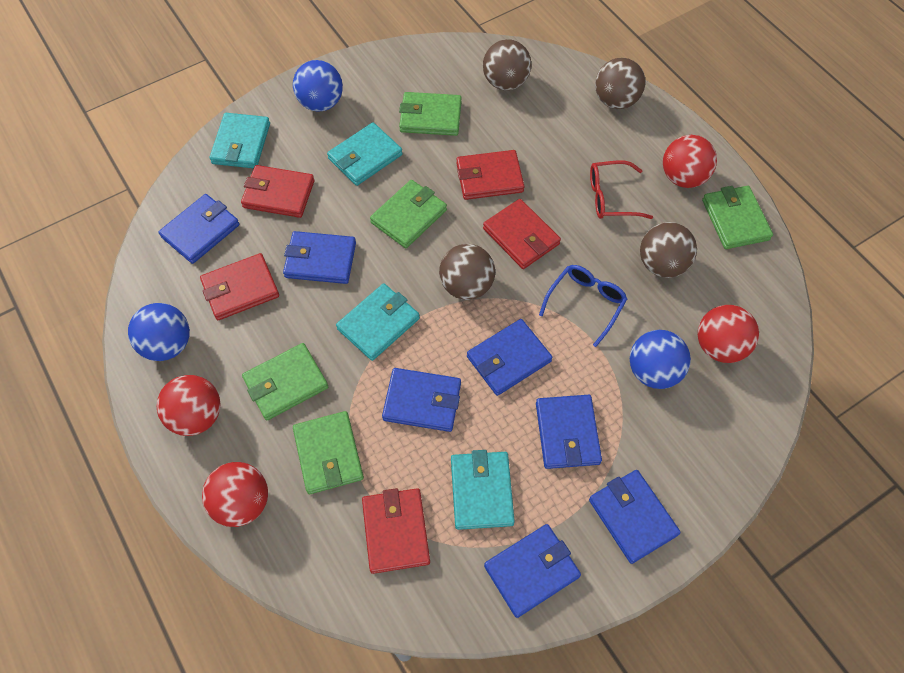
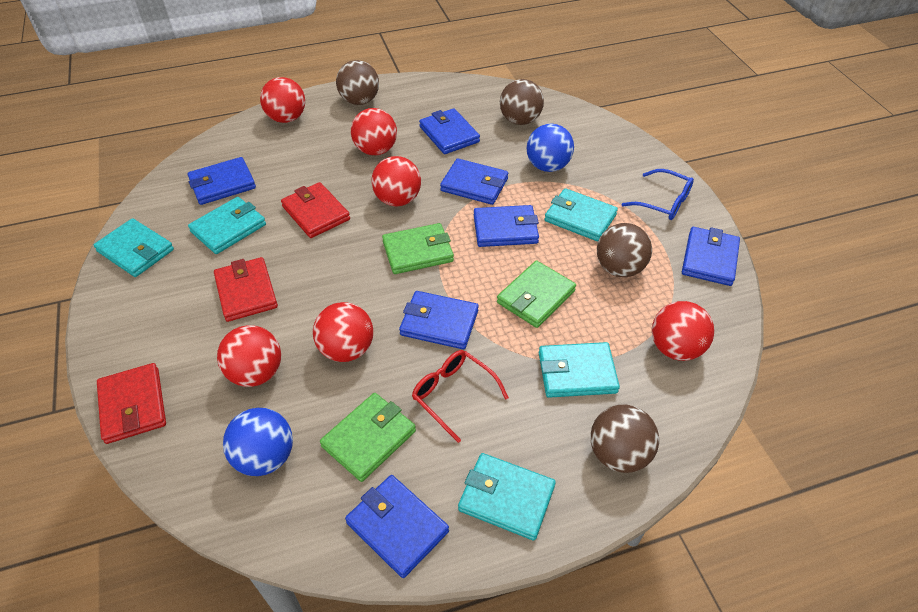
blue ball: [128,303,190,361] [293,60,343,112] [630,330,691,389] = 3 -> [223,408,293,476] [527,123,574,172] = 2
green wallet: [242,343,328,420] [293,411,364,494] [370,180,447,248] [399,92,462,136] [702,186,773,249] = 5 -> [320,393,416,482] [382,223,454,274] [497,260,576,328] = 3
red ball: [157,375,221,436] [202,462,268,527] [663,135,717,188] [698,305,759,363] = 4 -> [217,325,281,387] [260,77,305,123] [313,302,373,362] [351,108,397,155] [372,156,421,206] [652,301,714,361] = 6
red wallet: [200,253,279,320] [241,165,314,218] [362,488,430,574] [456,150,524,200] [483,199,561,269] = 5 -> [97,363,166,444] [214,257,278,322] [281,182,350,238] = 3
turquoise wallet: [209,113,270,168] [327,122,403,186] [336,283,420,361] [451,450,515,530] = 4 -> [94,218,174,277] [188,197,266,254] [458,453,556,541] [539,342,620,398] [544,188,618,241] = 5

